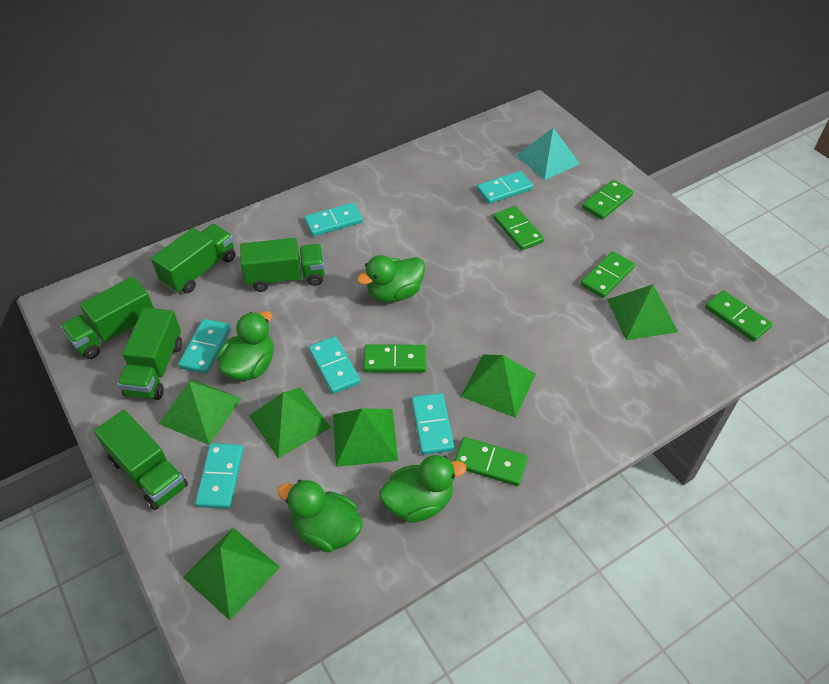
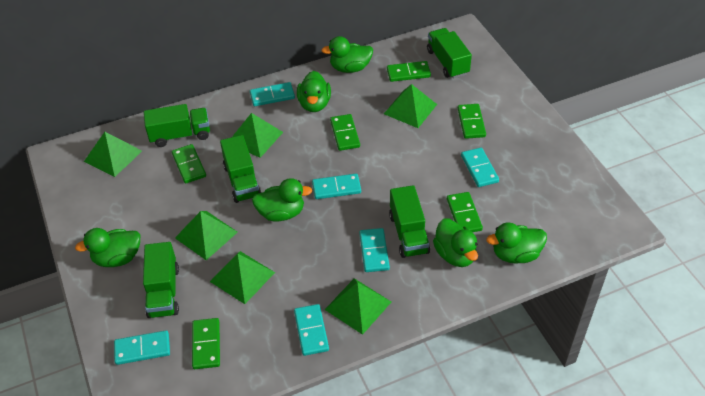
green duck: [217,311,274,381] [278,480,363,553] [357,255,425,303] [379,455,466,523] = 4 -> [75,228,140,267] [252,178,312,222] [297,71,331,112] [321,36,373,73] [433,218,478,267] [486,222,547,264] = 6
turquoise pyramid: [516,128,580,180] = 1 -> none = 0

